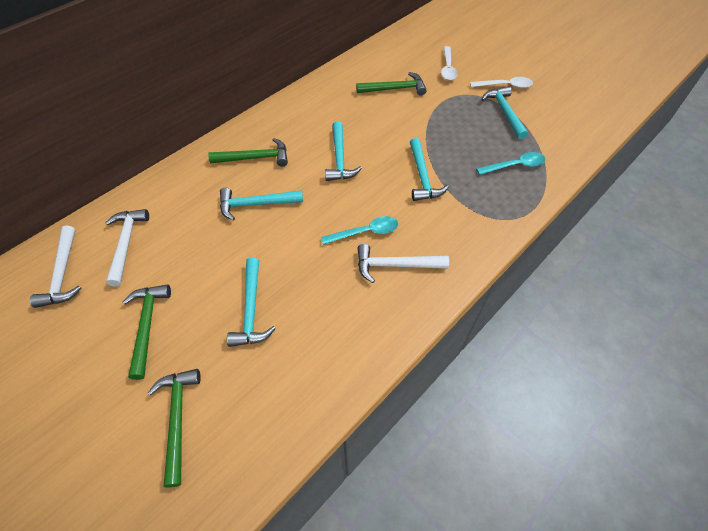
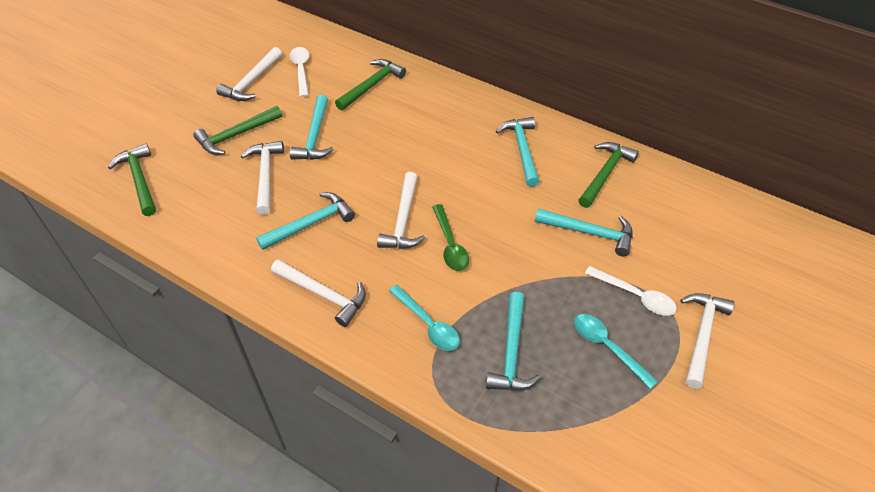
green spoon: none = 0 -> [432,204,469,271] = 1
white hammer: [30,225,81,308] [105,209,149,287] [358,244,449,283] = 3 -> [216,47,282,101] [241,141,284,215] [271,259,366,327] [377,172,425,249] [680,293,735,389] = 5

